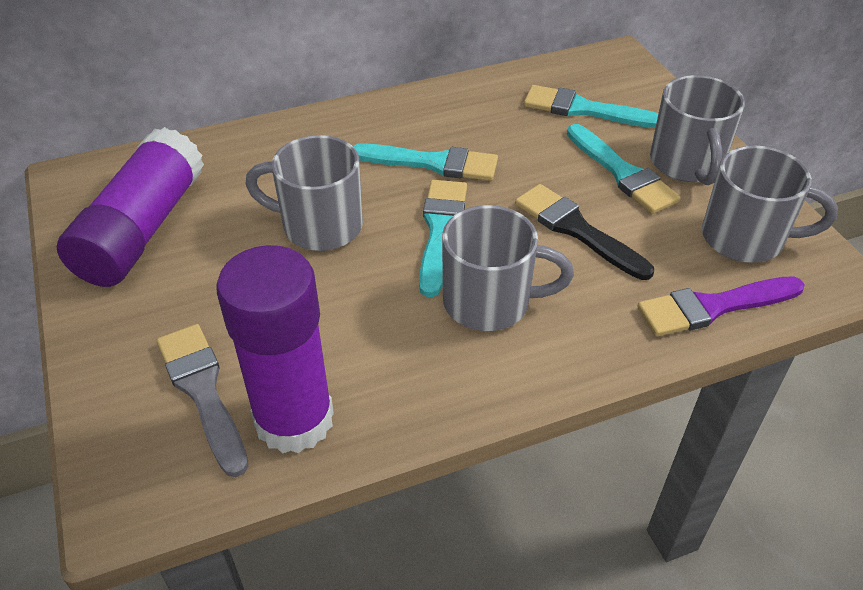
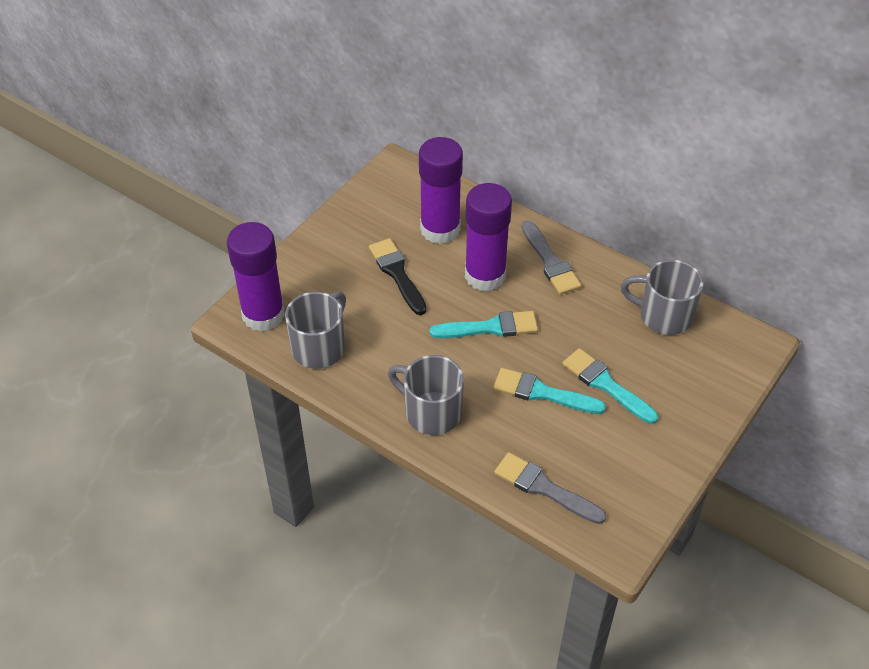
grey brush: [157,324,248,477] = 1 -> [494,452,606,524] [522,220,582,295] = 2
grey mug: [245,135,363,251] [442,205,574,331] [650,75,745,185] [702,146,838,263] = 4 -> [285,291,346,369] [388,355,464,435] [621,260,703,335] = 3
purple brush: [637,277,805,336] = 1 -> none = 0
purple glue stick: [57,127,204,287] [216,245,334,454] = 2 -> [227,222,285,332] [419,137,463,244] [465,183,512,291] = 3
turquoise brush: [353,143,498,181] [419,180,467,297] [524,85,658,128] [567,124,681,214] = 4 -> [430,311,538,338] [493,368,606,414] [562,348,658,424] = 3

